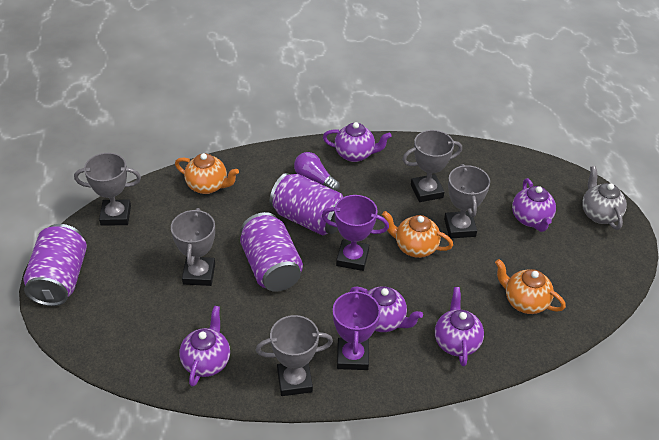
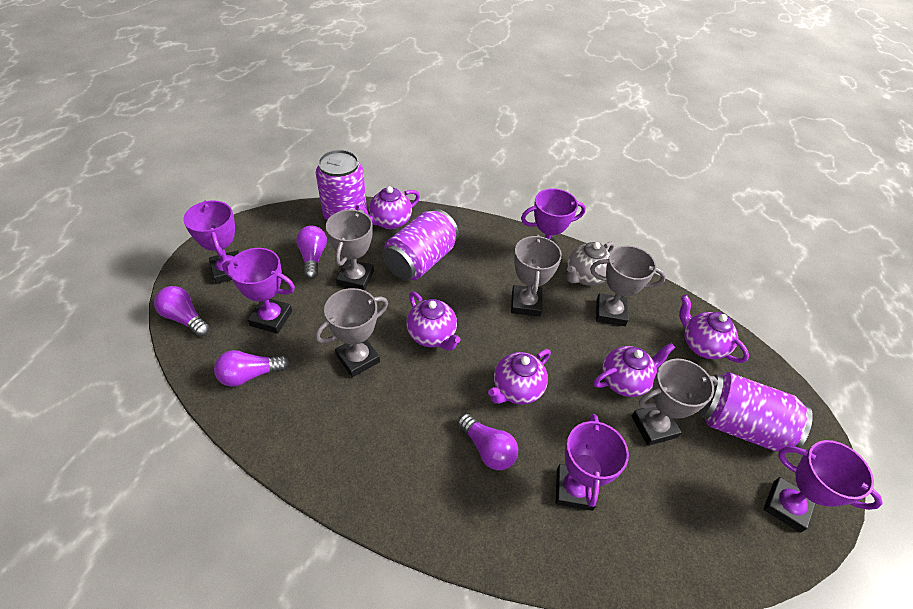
orange teapot: [175,153,239,194] [382,211,453,258] [495,259,566,314] = 3 -> none = 0
purple light bulb: [294,152,340,191] = 1 -> [154,286,210,337] [214,350,289,387] [296,225,327,279] [457,413,518,470] = 4
purple trophy: [322,195,389,271] [333,288,380,370] = 2 -> [183,201,239,284] [222,248,295,334] [521,188,586,262] [556,414,629,511] [763,440,883,533] = 5

